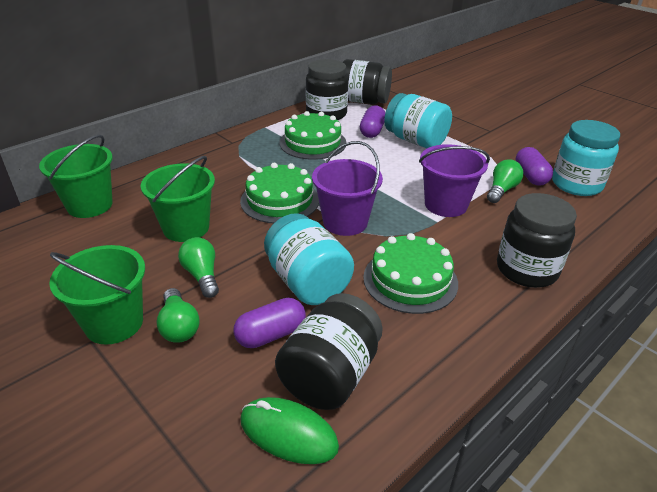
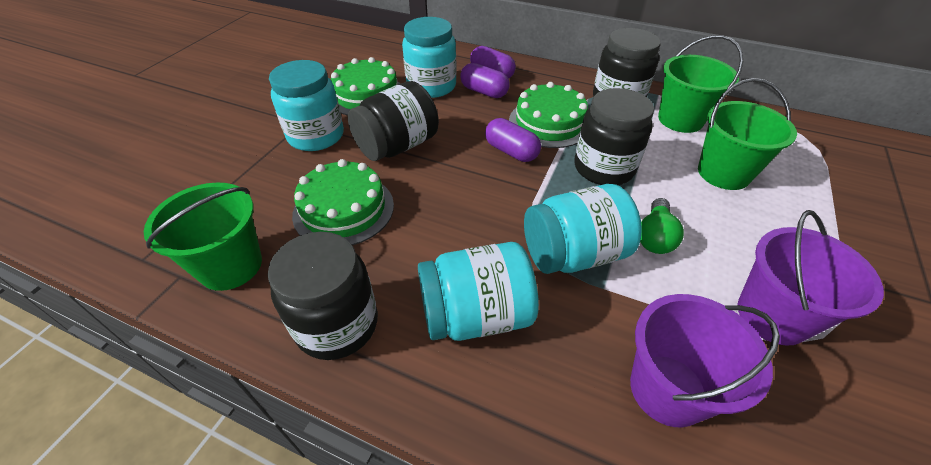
green light bulb: [157,288,200,343] [178,237,219,298] [487,159,523,203] = 3 -> [640,198,684,254] = 1
green mouse: [240,397,339,464] = 1 -> none = 0
turquoise jar: [264,213,354,305] [384,93,452,148] [552,120,620,196] = 3 -> [269,60,344,151] [402,17,457,98] [418,242,539,341] [524,184,642,274] = 4

